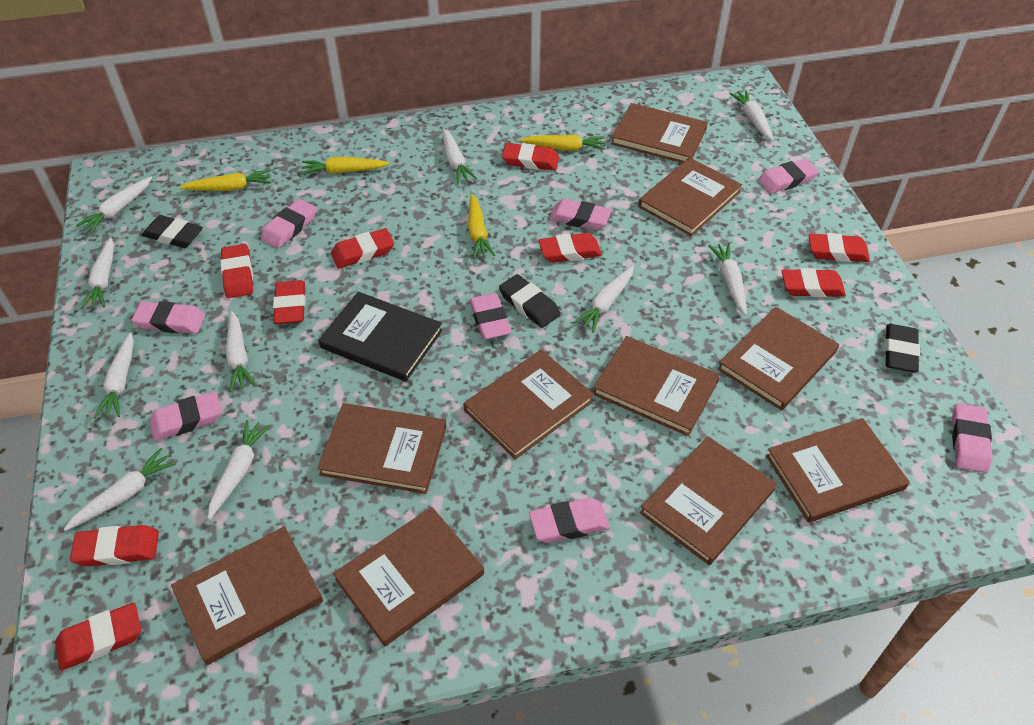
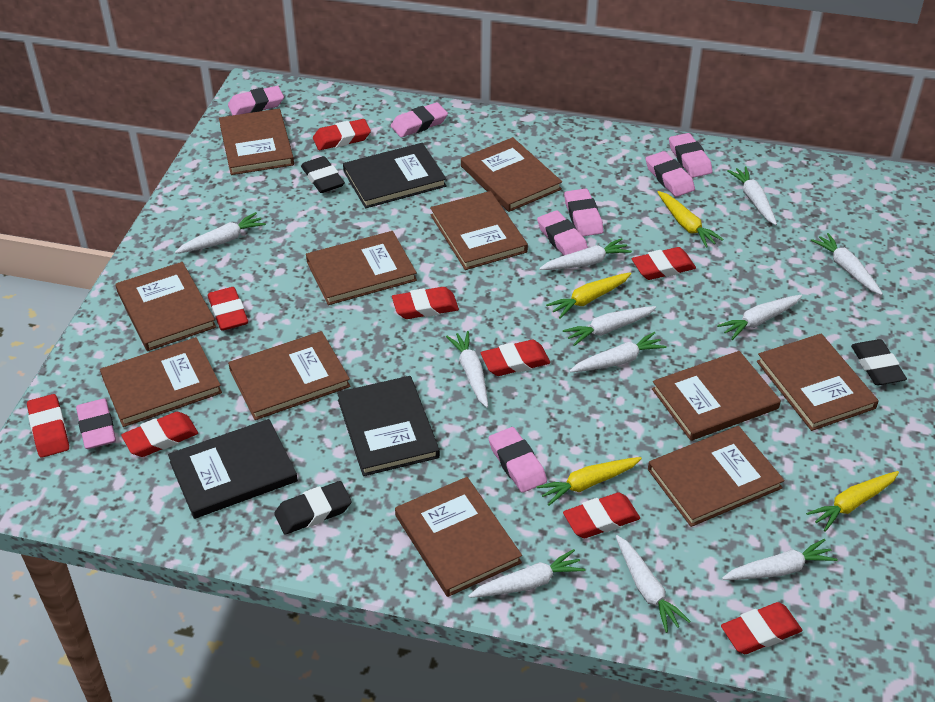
black book: [318,292,443,382] = 1 -> [168,419,298,519] [337,376,440,476] [343,143,447,208] = 3
brown book: [171,527,323,665] [317,403,447,494] [333,507,484,646] [463,350,594,459] [593,336,720,436] [611,103,708,163] [638,158,742,236] [640,436,777,565] [718,307,839,411] [766,418,910,523] = 10 -> [100,337,222,427] [116,262,216,351] [219,109,294,175] [228,331,350,420] [306,231,417,305] [395,477,522,597] [430,191,528,270] [461,137,562,212] [648,426,784,527] [652,351,781,441] [757,334,879,431] = 11
white carrot: [63,448,176,531] [76,177,152,234] [81,238,114,309] [94,333,134,418] [208,420,271,519] [226,311,256,392] [442,128,477,183] [573,266,634,333] [708,243,747,315] [729,90,774,141] = 10 -> [175,212,266,254] [446,331,488,408] [468,549,585,598] [539,238,632,270] [563,306,656,346] [569,332,667,372] [616,535,691,633] [717,295,802,340] [722,539,838,580] [727,166,777,225] [811,233,883,295] = 11

